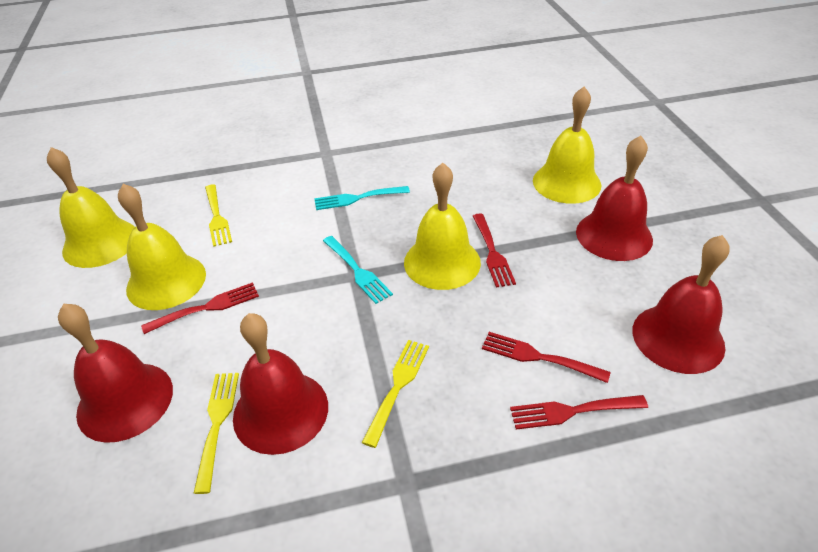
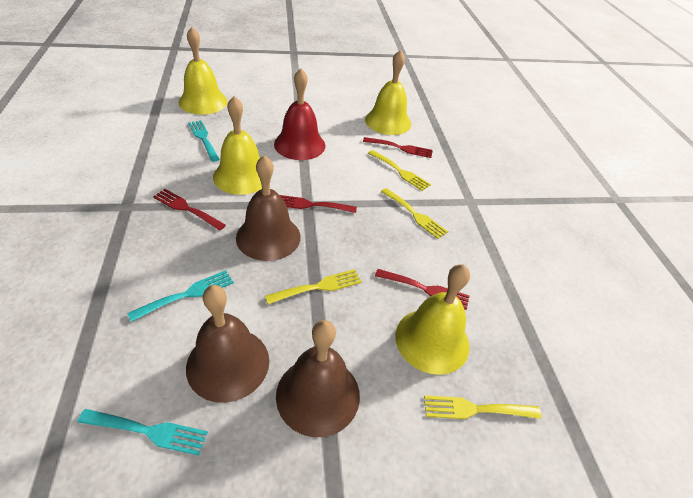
brown bell: none = 0 -> [186,285,269,403] [236,155,301,261] [276,320,360,437] = 3
red bell: [58,304,173,443] [233,313,328,455] [576,135,653,261] [633,235,729,374] = 4 -> [274,69,325,160] = 1
turquoise fork: [314,186,410,210] [323,236,393,304] = 2 -> [77,409,208,456] [127,270,234,322] [188,120,220,162] = 3
yellow fork: [194,373,239,494] [205,184,232,247] [362,340,429,448] = 3 -> [265,269,362,304] [368,150,431,191] [381,188,448,239] [424,395,541,419] = 4

